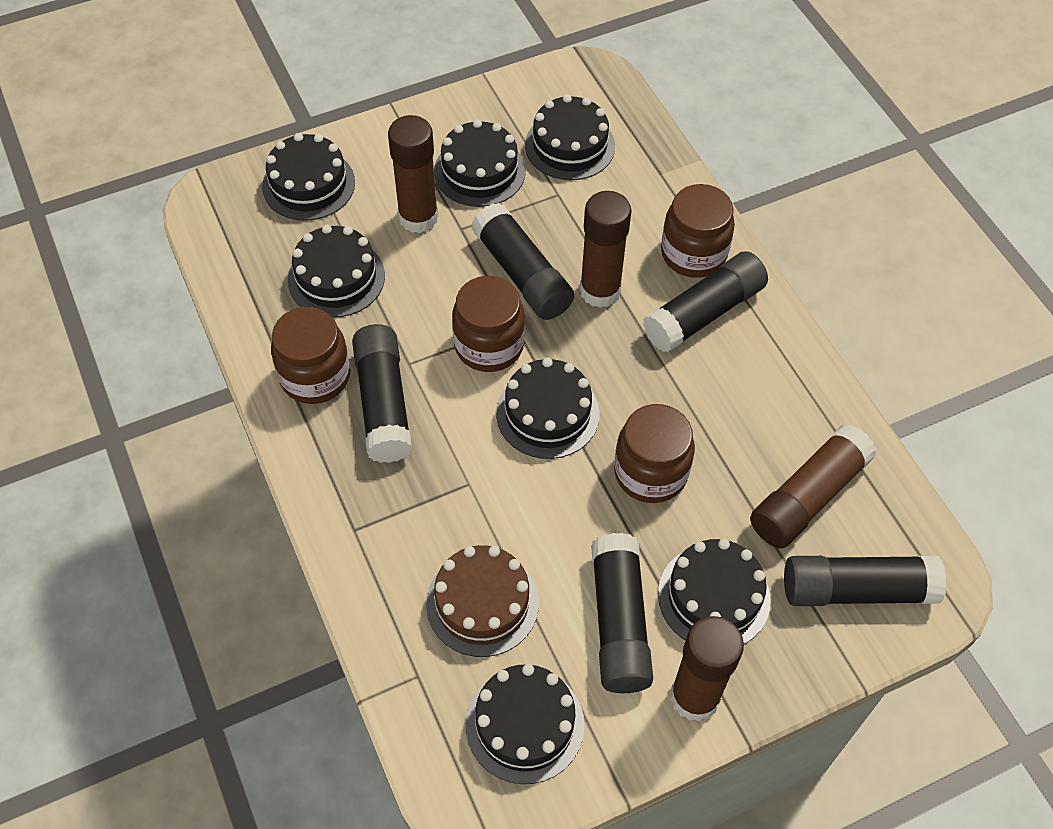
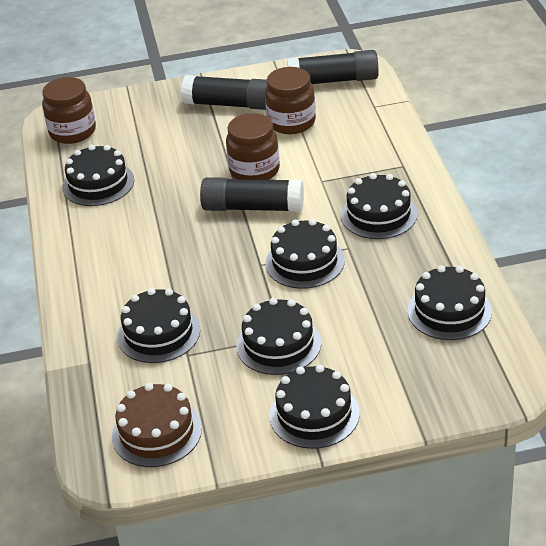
black glue stick: [352,324,413,463] [471,203,574,320] [591,533,653,693] [643,251,768,352] [784,556,947,606] = 5 -> [181,75,267,110] [200,177,304,212] [287,50,379,84] = 3
brown glue stick: [388,115,439,233] [580,191,632,308] [670,616,744,721] [750,424,876,548] = 4 -> none = 0
brown jar: [271,307,350,404] [452,276,525,372] [614,404,695,503] [661,184,735,278] = 4 -> [42,77,96,144] [226,113,280,180] [265,67,316,134] = 3

